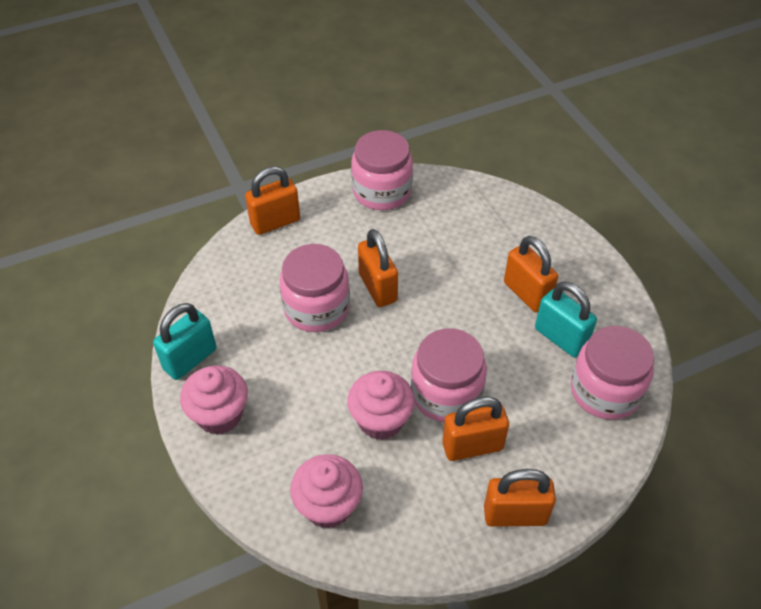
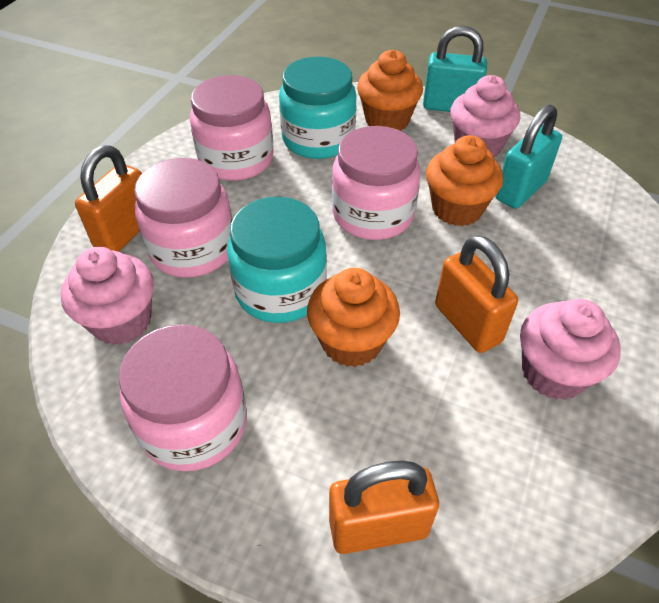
orange cupcake: none = 0 -> [307,268,400,367] [357,50,423,131] [426,135,503,226] = 3
orange padlock: [245,166,300,235] [358,229,398,307] [442,397,509,461] [484,469,556,527] [504,236,558,313] = 5 -> [75,145,142,252] [329,461,439,554] [435,235,518,353] = 3
turquoise jar: none = 0 -> [227,197,327,323] [279,57,357,159] = 2

